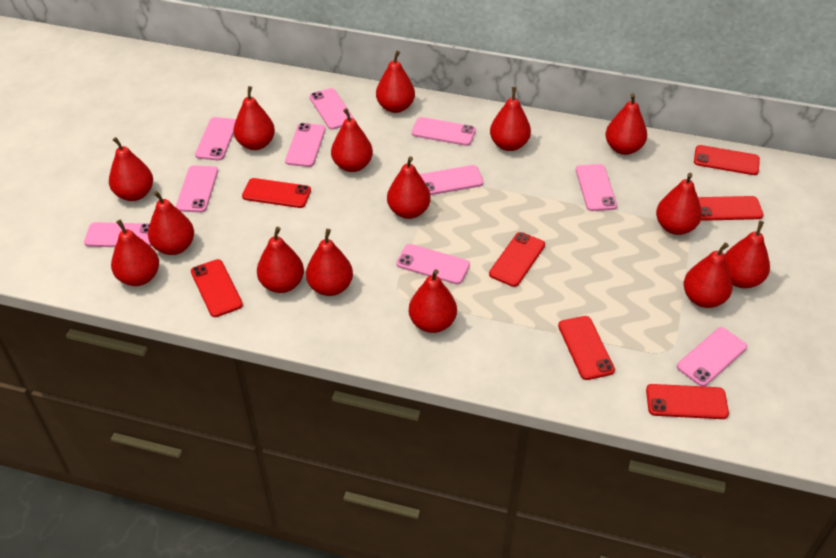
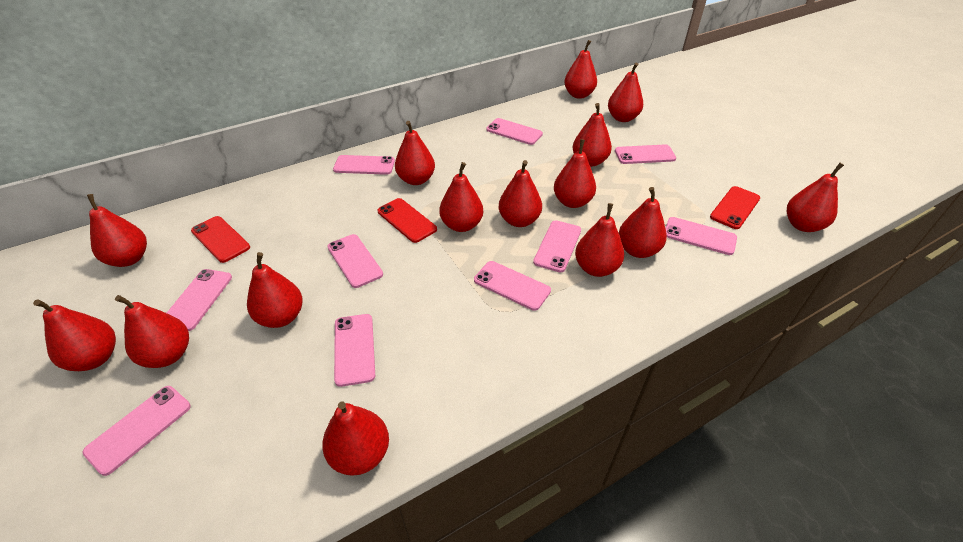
red phone: [191,259,243,317] [242,178,311,208] [489,232,545,287] [558,316,615,380] [646,384,729,419] [694,145,760,175] [698,196,764,221] = 7 -> [191,216,250,263] [378,198,437,243] [710,186,760,229] = 3

